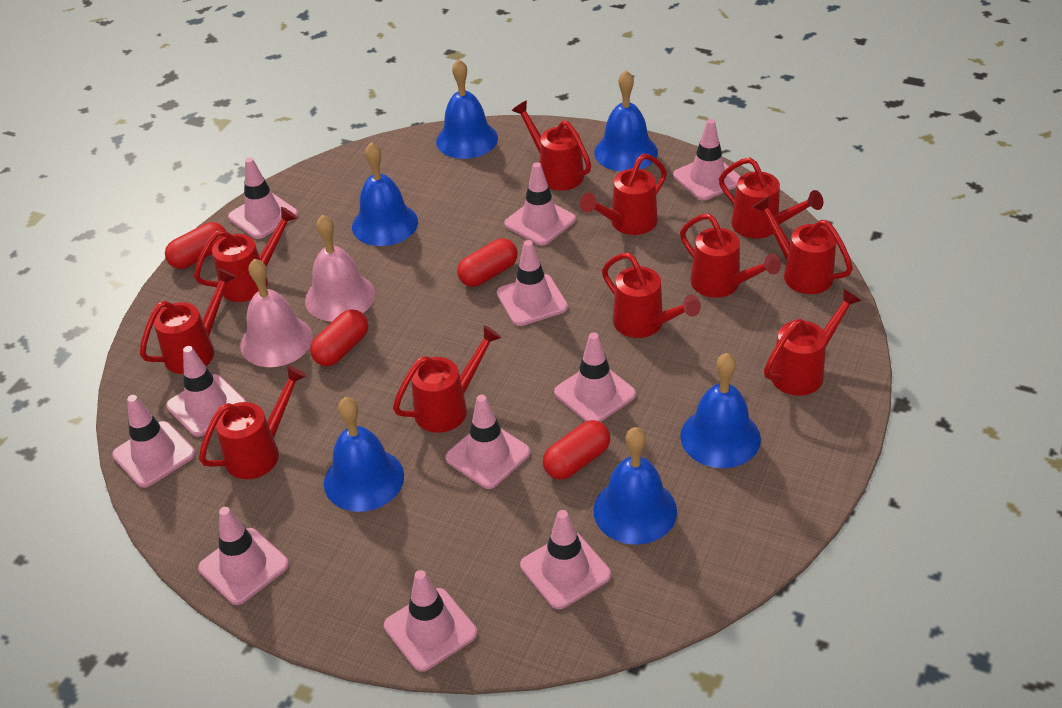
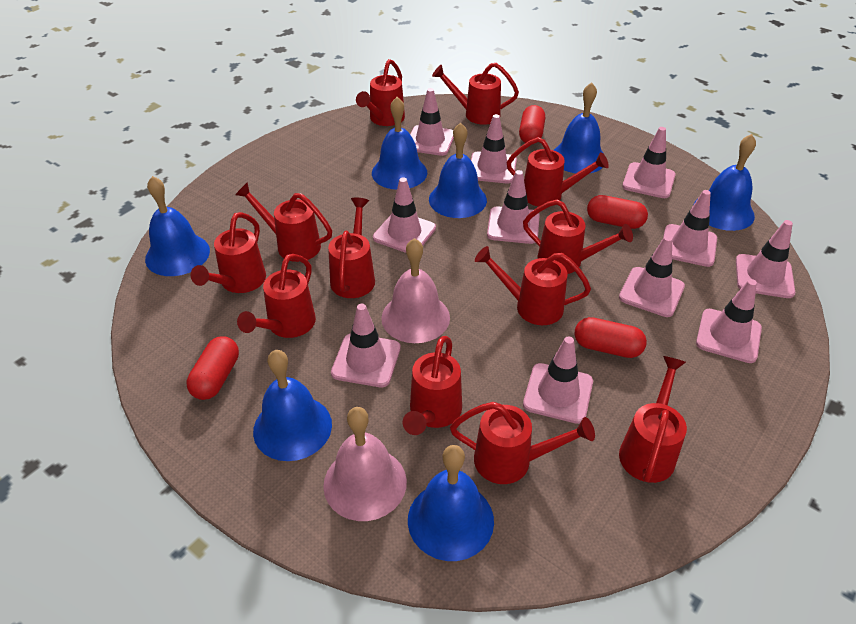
blue bell: [324,397,404,512] [352,142,418,246] [436,59,498,159] [593,427,677,545] [594,70,658,172] [680,353,761,468] = 6 -> [145,176,210,276] [253,350,332,461] [372,97,427,190] [408,445,494,561] [429,123,487,218] [554,82,604,173] [694,134,756,231] = 7
red watering can: [140,268,237,374] [194,207,298,302] [199,365,307,479] [393,325,502,433] [512,100,591,191] [580,154,667,235] [602,253,701,338] [680,214,781,298] [719,158,824,239] [753,196,853,294] [764,288,861,396] = 11 -> [191,212,266,293] [235,182,332,262] [237,254,316,338] [328,198,375,298] [356,59,405,126] [403,336,462,435] [432,63,519,125] [450,402,595,484] [475,246,591,325] [507,137,609,207] [523,199,633,274] [619,356,687,483] = 12

